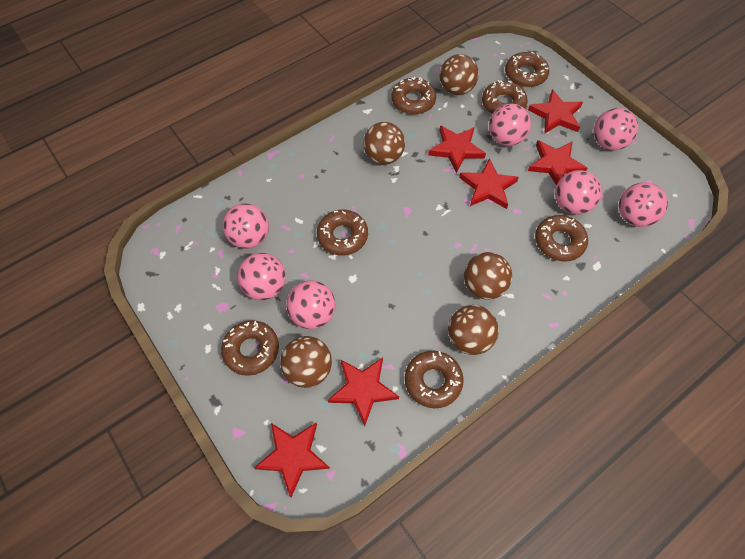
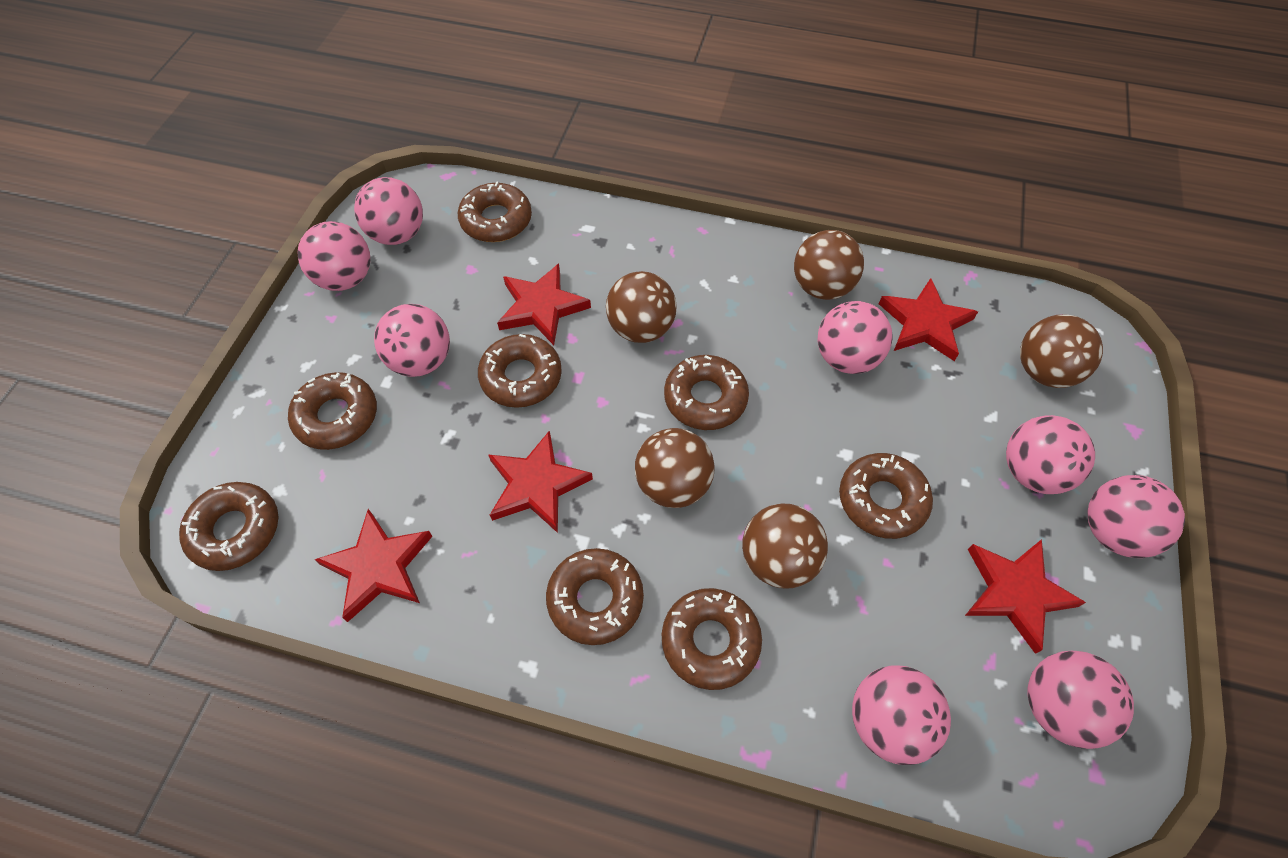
brown donut: [221,320,279,376] [317,210,368,256] [392,77,436,114] [405,351,464,408] [482,80,528,114] [505,52,549,87] [535,215,588,262] = 7 -> [179,482,278,571] [288,372,377,450] [457,181,532,242] [478,334,562,408] [546,548,644,645] [662,588,762,690] [664,355,749,430] [839,453,933,539] = 8
pink ball: [223,203,269,249] [237,253,286,300] [286,281,335,329] [489,103,531,146] [555,170,602,215] [594,108,638,150] [619,182,668,227] = 7 -> [297,221,371,291] [354,177,423,245] [374,304,450,377] [817,301,892,374] [852,666,951,765] [1006,415,1095,494] [1027,651,1134,749] [1087,475,1185,558] = 8
red star: [254,423,330,497] [328,358,399,426] [428,125,486,173] [459,158,519,209] [528,89,583,134] [528,140,588,186] = 6 -> [314,509,433,622] [488,430,593,533] [497,264,591,345] [879,278,978,361] [965,539,1086,654] = 5

